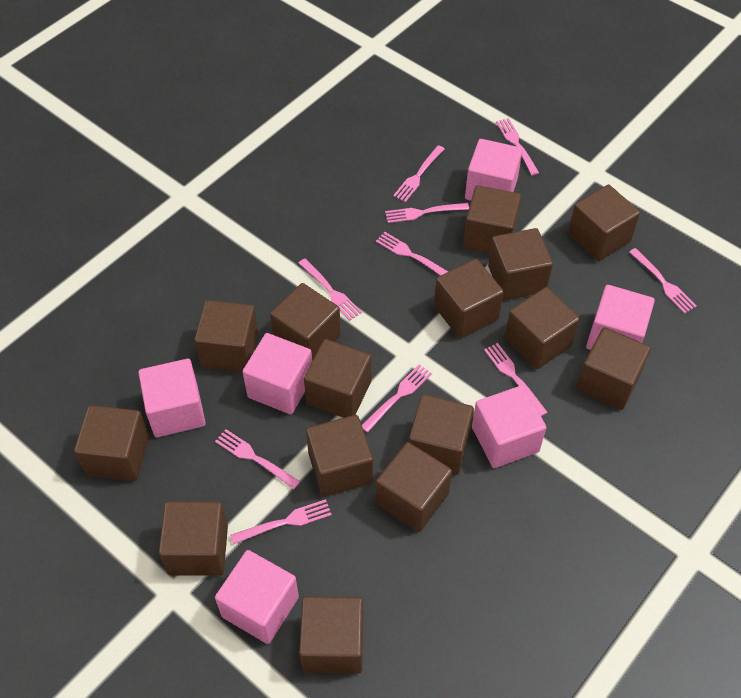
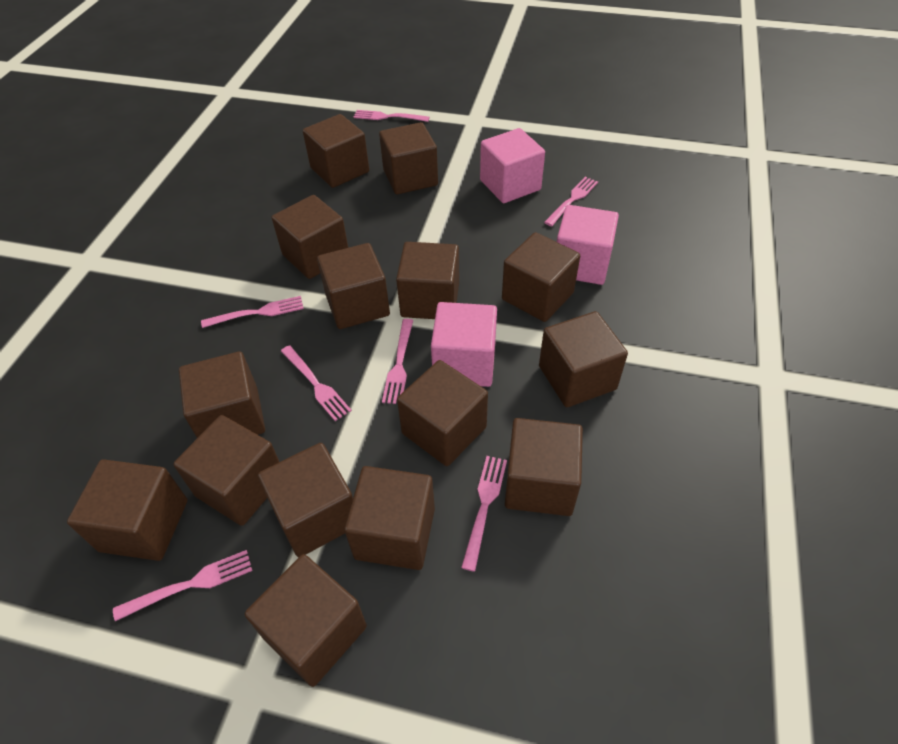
pink cube: [138,359,206,437] [215,550,299,644] [243,333,312,414] [465,139,523,201] [472,385,547,468] [586,285,655,350] = 6 -> [431,302,497,387] [480,128,545,203] [557,205,619,285] = 3
pink fork: [215,429,300,489] [230,499,332,545] [299,258,362,321] [362,364,432,433] [376,232,448,276] [385,203,469,223] [393,145,445,202] [484,343,548,416] [496,118,539,176] [629,248,696,314] = 10 -> [113,550,252,621] [201,296,304,328] [281,345,352,421] [354,110,429,122] [382,319,413,404] [461,456,507,572] [544,177,598,226] = 7

